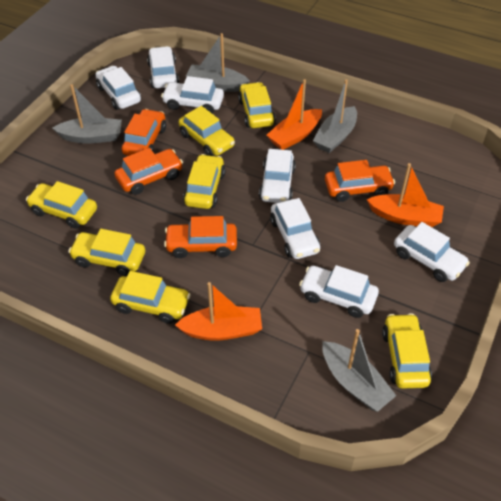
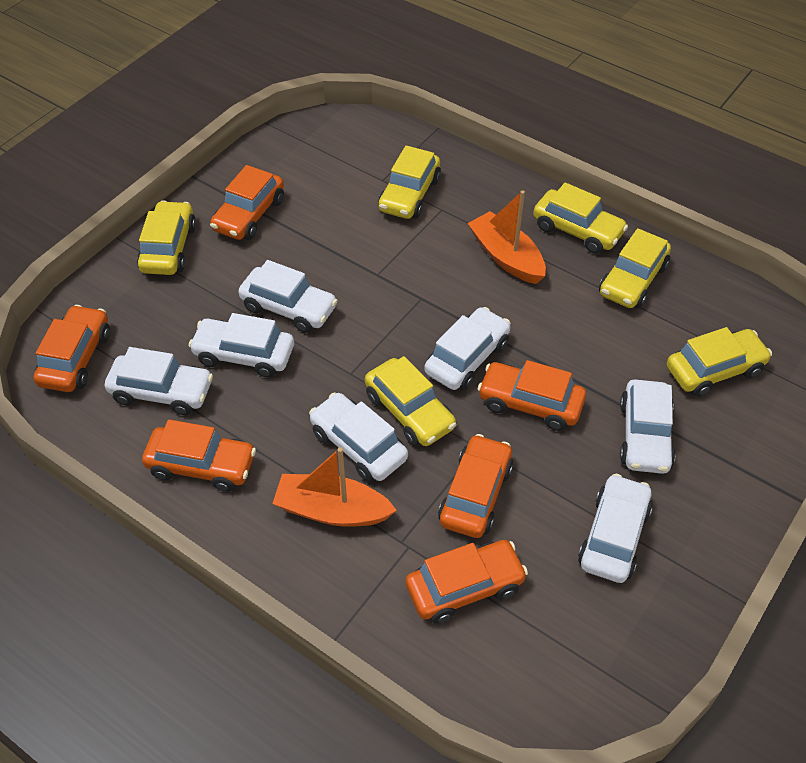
grey boat: [52,84,122,144] [186,33,250,92] [313,79,357,153] [322,329,396,412] = 4 -> none = 0
orange boat: [175,282,262,341] [267,79,322,150] [367,163,444,227] = 3 -> [272,447,397,527] [468,190,546,284] = 2
orange car: [114,148,183,195] [122,109,166,156] [164,216,237,258] [325,160,395,202] = 4 -> [33,305,110,392] [142,419,256,492] [210,165,284,240] [406,540,528,624] [438,434,513,538] [478,360,586,431] = 6
yellow car: [26,181,97,229] [68,229,145,276] [110,271,191,324] [179,106,235,156] [183,154,225,209] [238,82,276,128] [382,313,432,389] = 7 -> [137,201,196,275] [365,356,457,446] [378,145,441,219] [533,182,628,254] [599,228,671,308] [667,327,772,397] = 6

